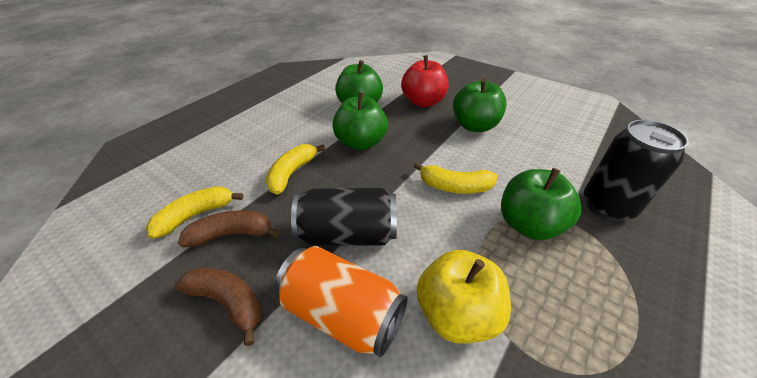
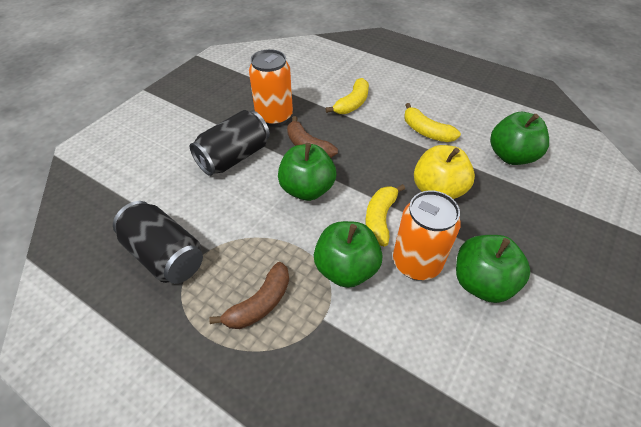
orange can: [274,246,408,357] = 1 -> [249,49,293,127] [393,190,461,280] = 2
red apple: [401,55,448,107] = 1 -> none = 0

